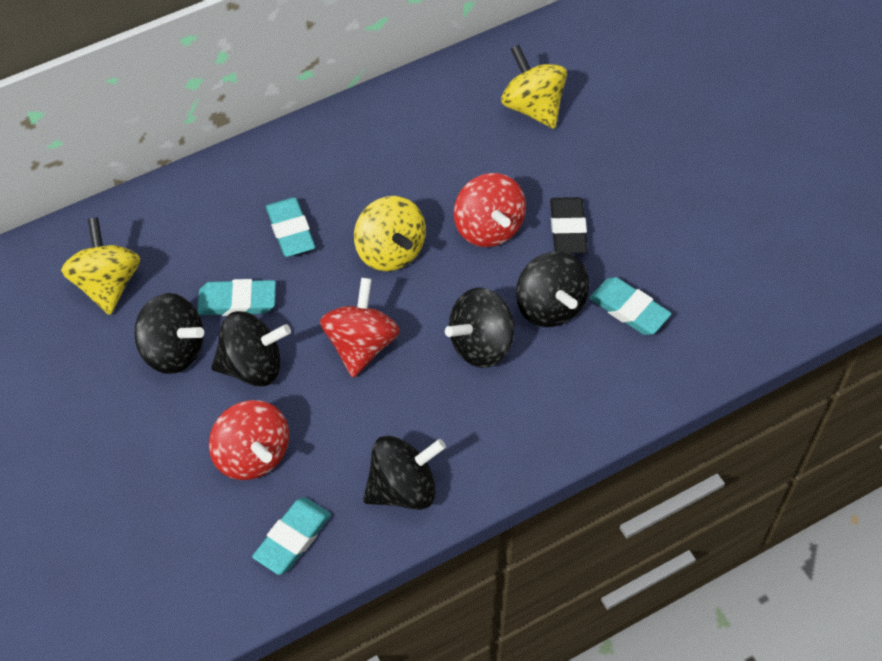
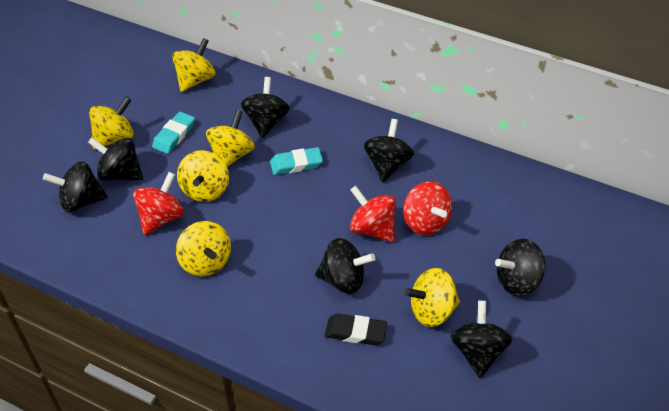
black spinning top: [135,293,204,374] [211,311,291,386] [363,436,446,510] [445,288,515,368] [516,252,589,327] = 5 -> [43,161,108,212] [88,137,143,181] [241,77,290,138] [315,238,375,294] [364,119,414,182] [450,300,512,378] [495,239,545,296] = 7
turquoise eraser: [198,279,276,316] [252,497,331,575] [266,197,315,257] [590,277,671,335] = 4 -> [152,112,195,154] [270,147,323,175] = 2
yellow spinning top: [61,217,140,315] [354,196,426,271] [501,45,567,129] = 3 -> [89,97,134,149] [172,38,216,92] [176,221,231,276] [177,150,229,202] [206,110,255,167] [404,268,460,327] = 6

